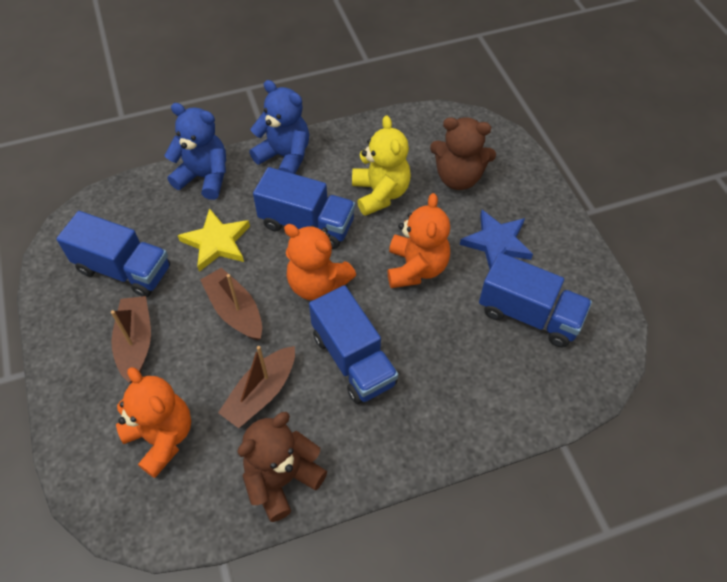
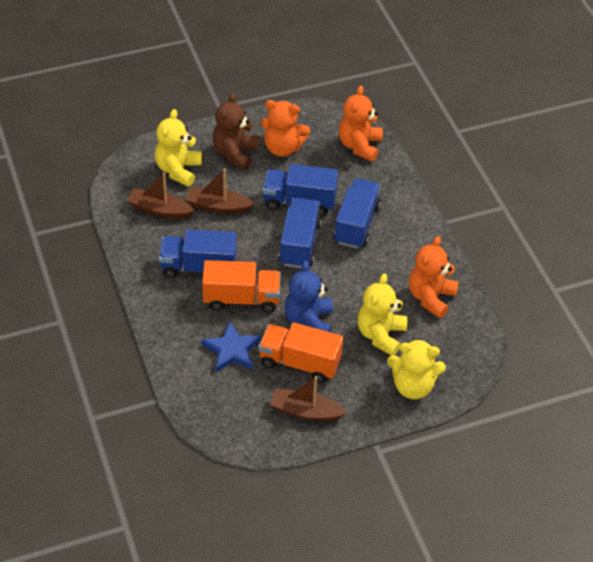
blue teddy bear: [164,103,226,200] [249,80,309,174] = 2 -> [285,260,333,332] = 1
brown teddy bear: [237,412,327,522] [430,117,496,190] = 2 -> [213,93,259,170] = 1
orange truck: none = 0 -> [202,260,281,313] [259,322,343,383] = 2
yellow star: [178,208,250,272] = 1 -> none = 0
yellow teddy bear: [352,115,411,216] = 1 -> [155,109,202,187] [357,273,408,355] [387,338,446,399] = 3

